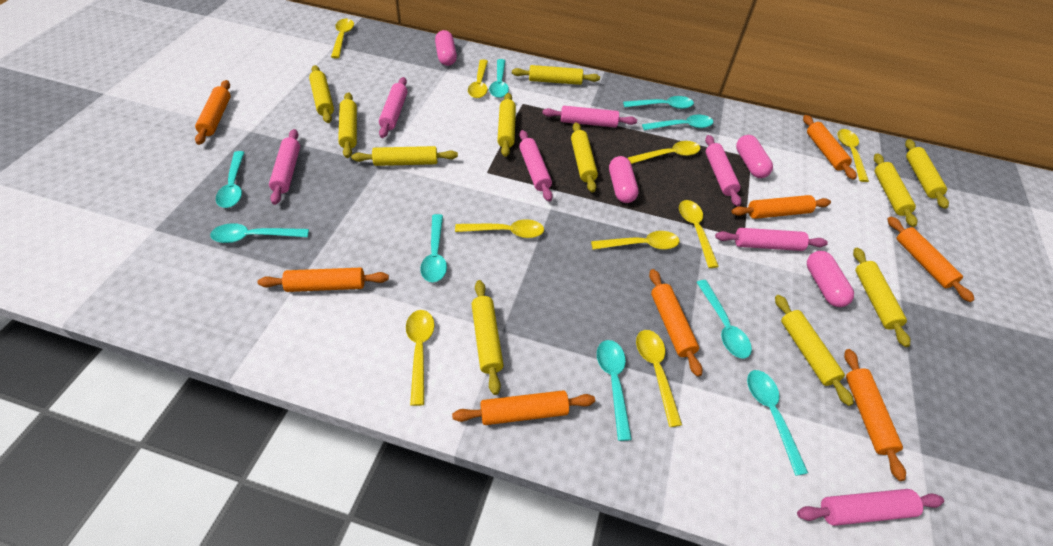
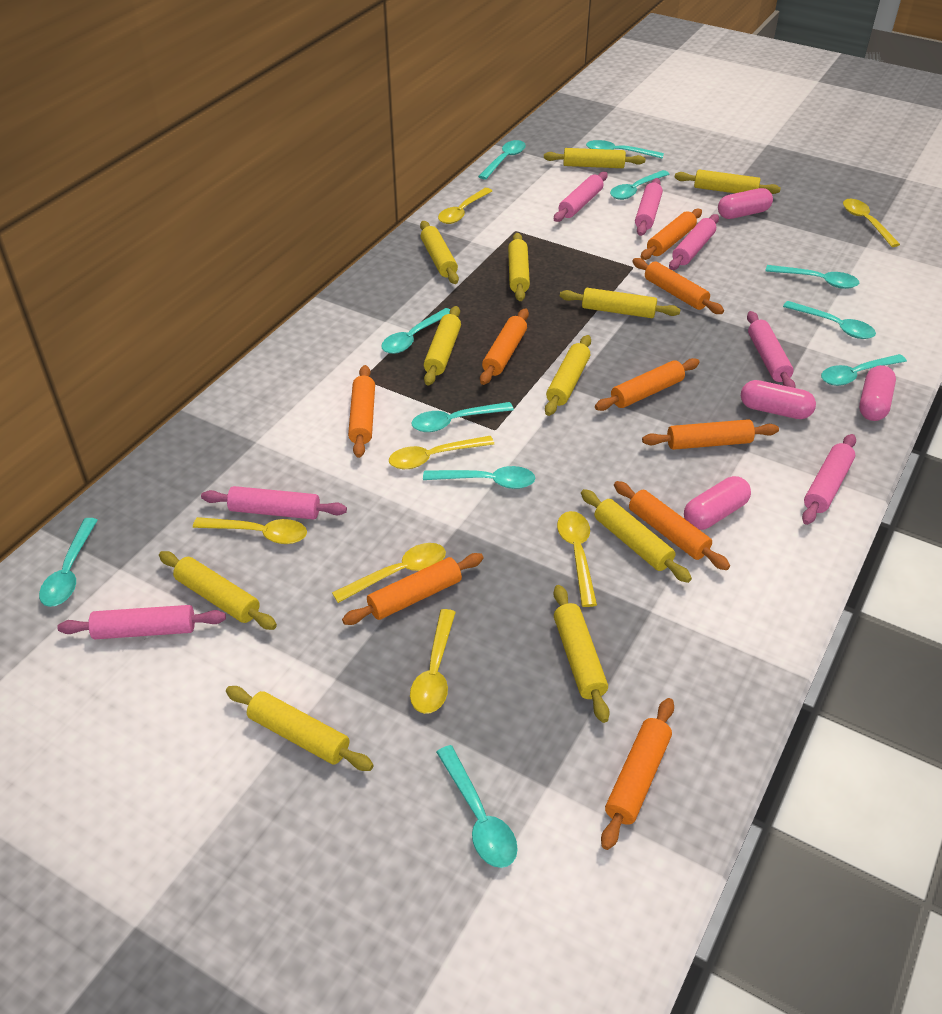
orange rolling pin: [195,80,231,145] [258,268,389,292] [452,390,595,425] [649,269,702,377] [731,195,831,219] [803,115,857,180] [844,349,906,481] [887,217,975,302] = 8 -> [342,553,484,625] [348,365,375,458] [480,309,529,385] [595,358,699,411] [601,698,674,850] [614,481,730,570] [632,258,724,314] [641,208,702,260] [642,420,779,450] = 9
turquoise spoon: [210,223,309,243] [216,151,245,208] [420,214,447,282] [489,59,509,98] [597,340,632,441] [623,96,694,109] [642,115,713,130] [696,280,752,358] [747,370,808,476] = 9 -> [39,518,98,607] [381,308,450,354] [411,402,514,432] [423,466,535,489] [436,745,518,868] [478,140,526,180] [586,140,664,159] [610,170,669,200] [765,265,859,289] [783,301,876,339] [821,354,907,386] = 11
yellow spoon: [331,18,354,58] [406,310,435,406] [455,219,544,238] [468,59,488,98] [591,231,679,250] [628,141,700,164] [636,330,682,427] [679,200,719,268] [837,129,869,182] = 9 -> [193,517,307,544] [332,543,446,603] [389,436,494,469] [410,609,456,714] [438,188,492,224] [557,511,597,607] [843,199,900,247] = 7

